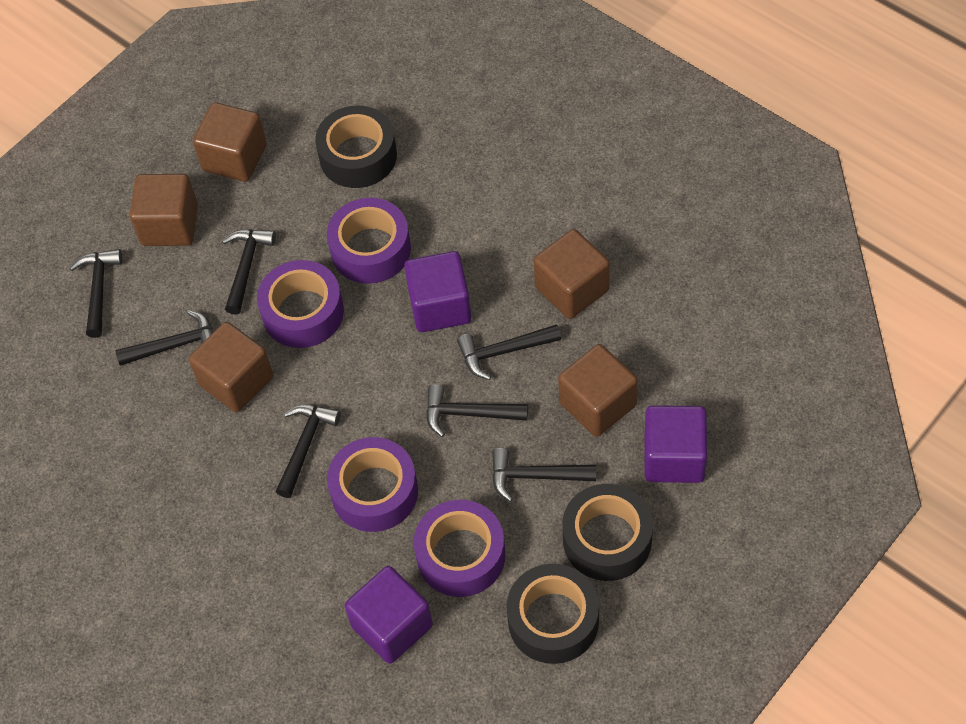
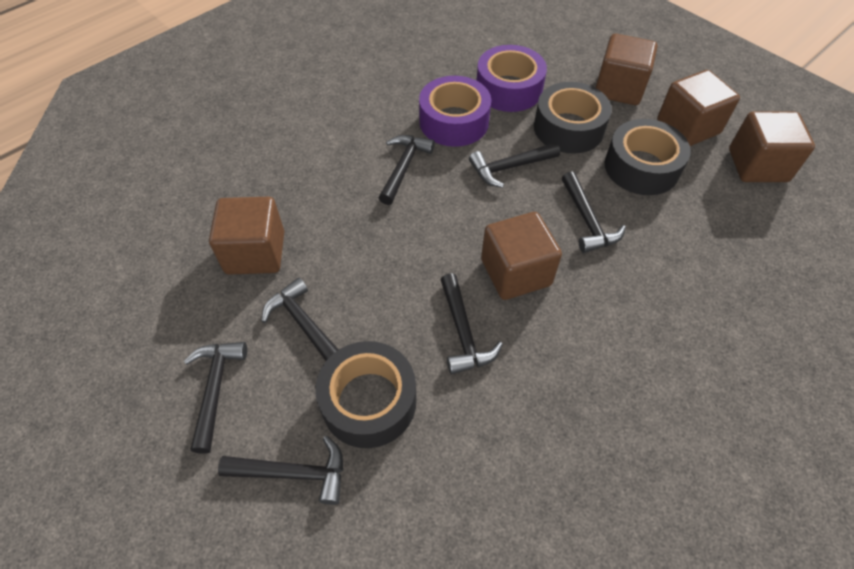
purple cube: [345,566,433,664] [404,251,472,332] [645,405,708,483] = 3 -> none = 0
purple tape: [257,260,344,348] [327,198,411,284] [327,437,418,532] [414,500,505,597] = 4 -> [419,76,491,147] [476,45,547,112] = 2

